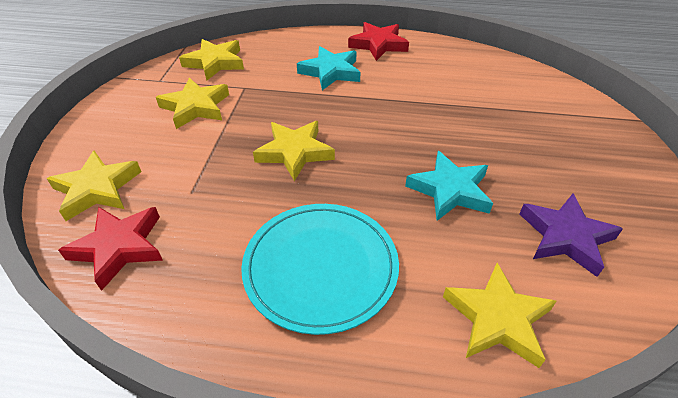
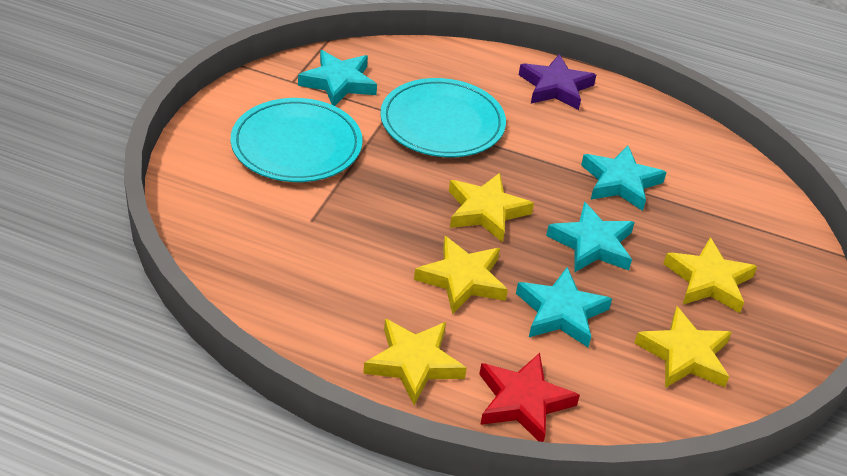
red star: [58,207,163,291] [348,22,409,61] = 2 -> [479,353,580,442] = 1
turquoise plate: [241,204,399,335] = 1 -> [231,98,363,182] [380,78,506,157] = 2
turquoise star: [297,46,360,90] [405,151,493,221] = 2 -> [298,50,377,106] [516,267,612,347] [546,202,635,273] [581,145,666,211] = 4

